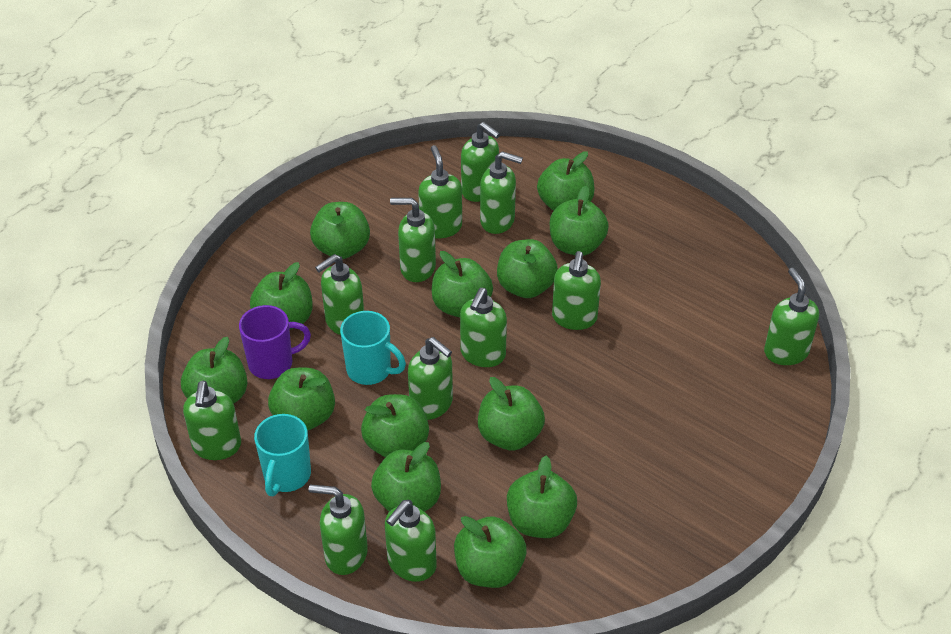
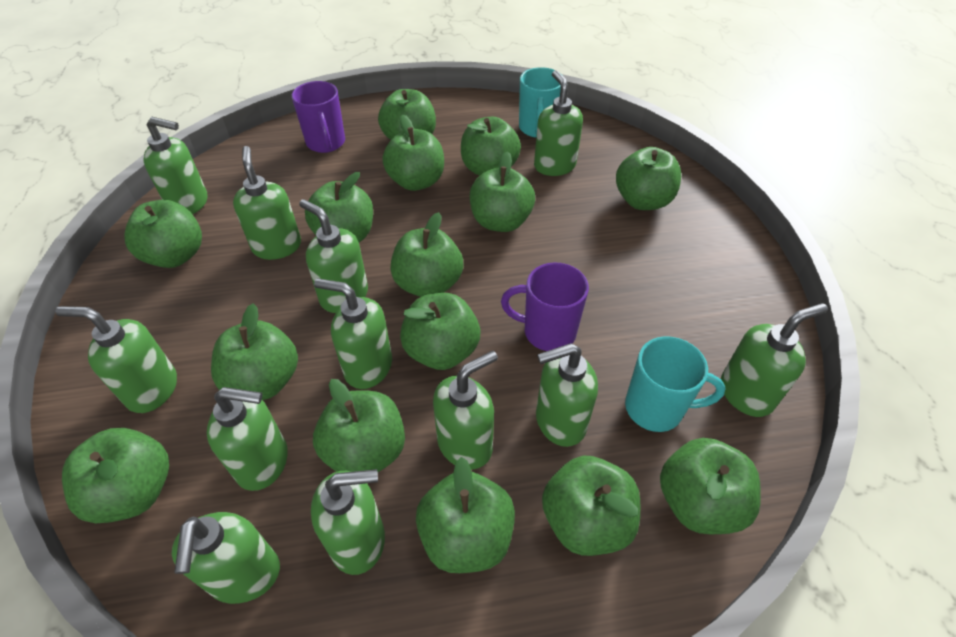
green apple: [181,337,247,404] [250,262,313,330] [268,368,335,431] [310,202,370,259] [361,394,429,457] [371,442,441,512] [432,251,493,317] [454,516,527,588] [478,377,545,451] [497,239,558,298] [507,456,577,538] [537,151,594,211] [550,186,609,256] = 13 -> [62,428,169,523] [124,200,202,268] [211,303,298,400] [305,172,373,242] [313,379,405,472] [378,89,436,140] [382,114,444,191] [390,212,464,297] [400,293,480,370] [416,457,515,573] [461,116,521,176] [470,151,535,232] [542,456,640,556] [616,147,681,210] [660,438,761,534] = 15
purple mug: [239,305,311,379] = 1 -> [292,81,345,153] [501,262,589,351] = 2

